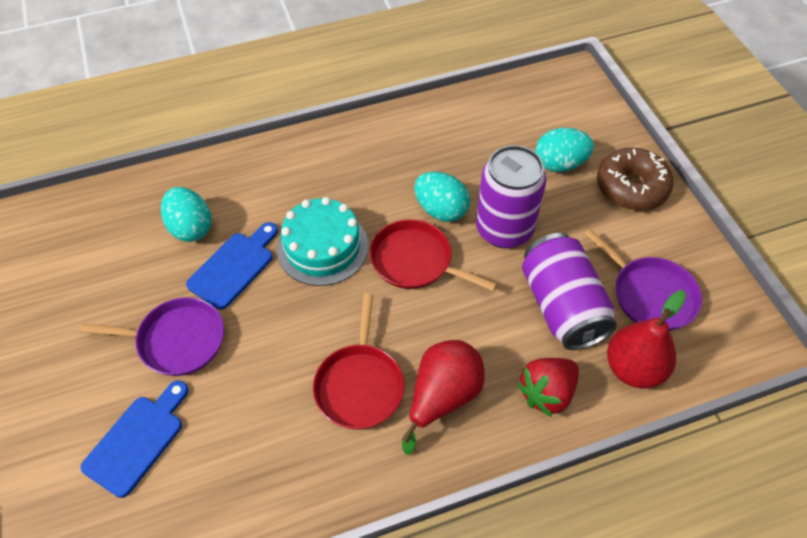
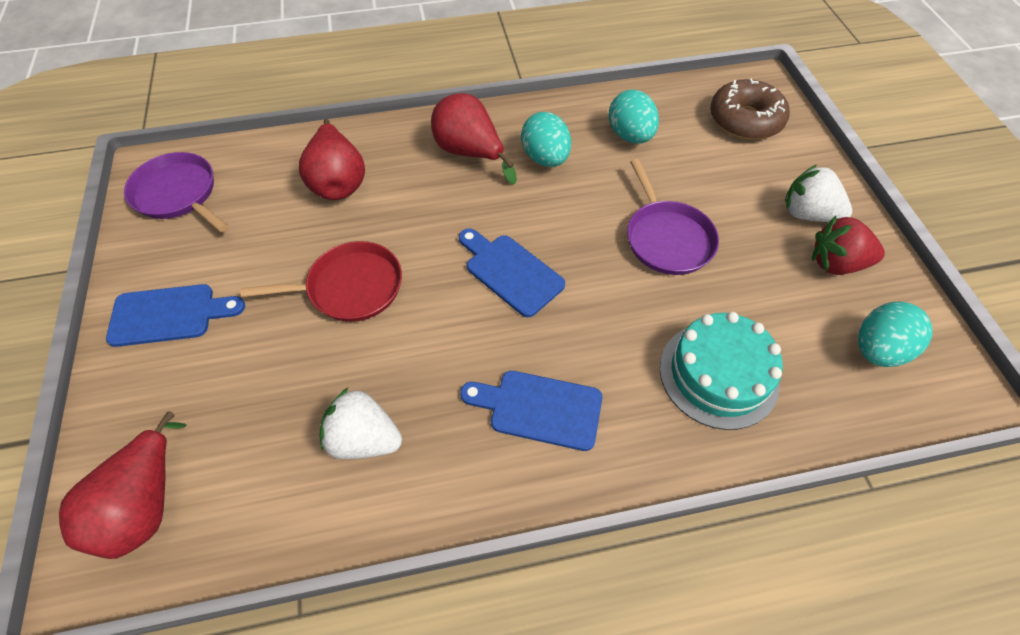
blue cutting board: [81,380,189,498] [186,222,278,309] = 2 -> [106,284,245,347] [459,228,565,317] [460,371,602,451] = 3
purple can: [476,145,546,248] [522,233,617,350] = 2 -> none = 0
red pan: [313,293,404,430] [370,219,497,291] = 2 -> [241,241,402,322] = 1
red pear: [402,340,485,455] [607,290,686,389] = 2 -> [59,411,187,559] [299,119,365,200] [431,93,517,184] = 3
white strawberry: none = 0 -> [319,387,402,459] [785,165,852,222] = 2

